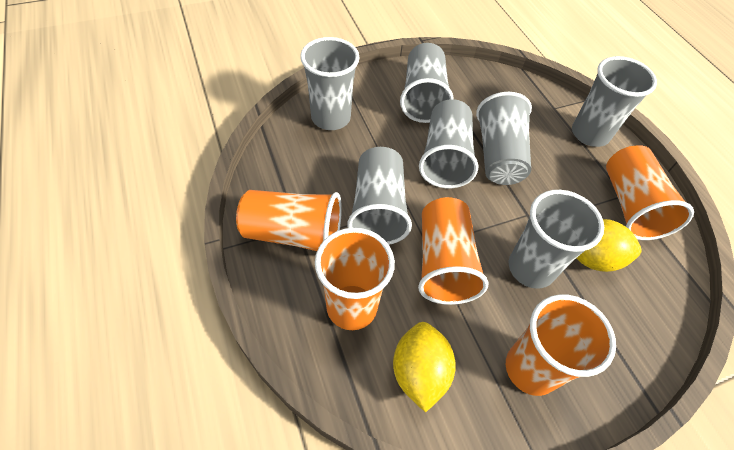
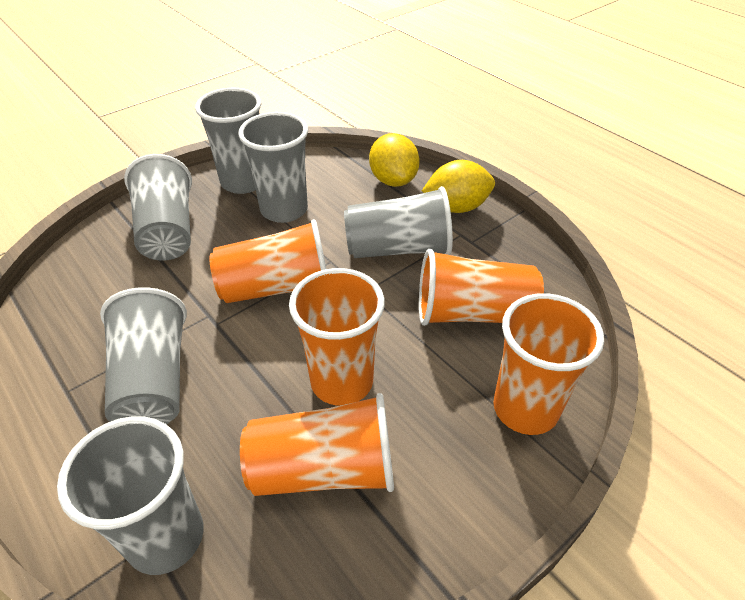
grey cup: [300,37,360,130] [347,147,412,245] [400,43,454,123] [419,99,478,188] [476,92,532,185] [509,190,604,289] [572,56,657,147] = 7 -> [57,416,204,575] [100,287,187,424] [124,154,192,261] [195,88,261,194] [238,112,308,223] [344,186,453,258] = 6

